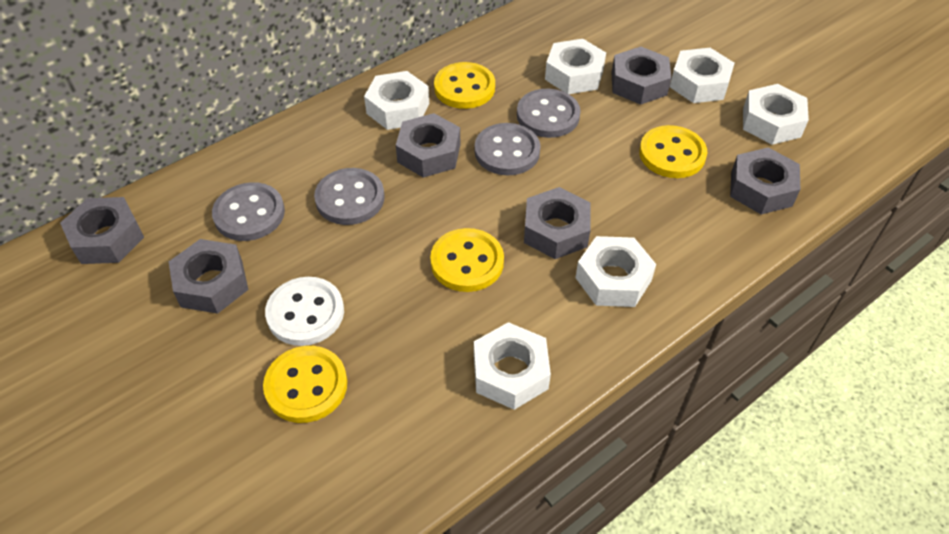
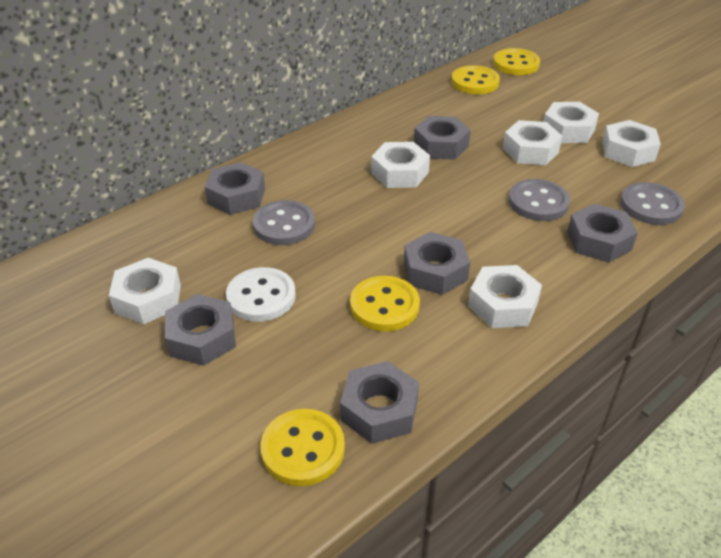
grey button: [212,182,285,241] [314,168,385,225] [475,123,541,175] [517,89,581,138] = 4 -> [253,200,315,245] [509,179,570,221] [620,182,685,225] = 3

